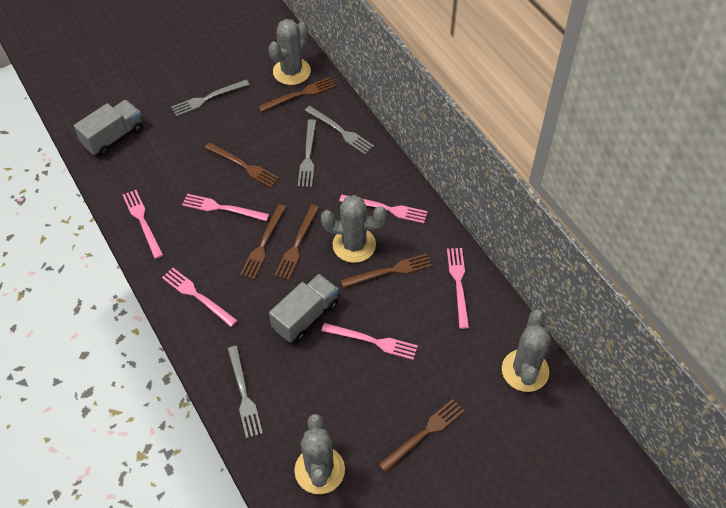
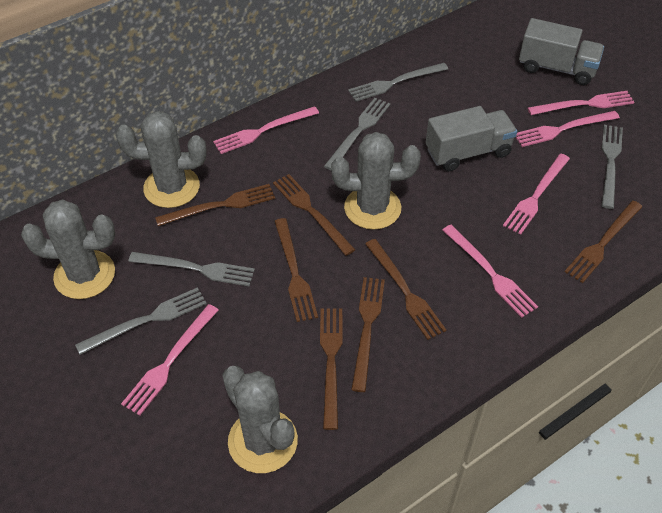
brown fork: [205,142,279,188] [240,204,286,279] [258,77,336,112] [275,205,319,280] [341,254,432,288] [379,399,464,472] = 6 -> [155,184,275,226] [273,174,356,256] [274,218,318,322] [320,309,343,430] [351,277,385,392] [365,239,446,340] [565,201,642,283] = 7
grey fork: [171,79,250,117] [227,346,263,438] [298,119,316,187] [305,106,374,154] = 4 -> [75,287,207,355] [128,252,255,287] [324,98,390,170] [348,63,448,102] [602,125,623,209] = 5

